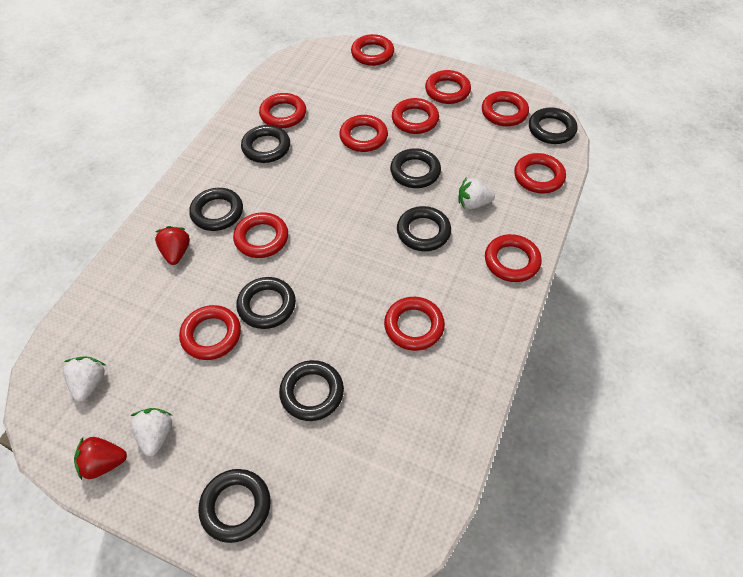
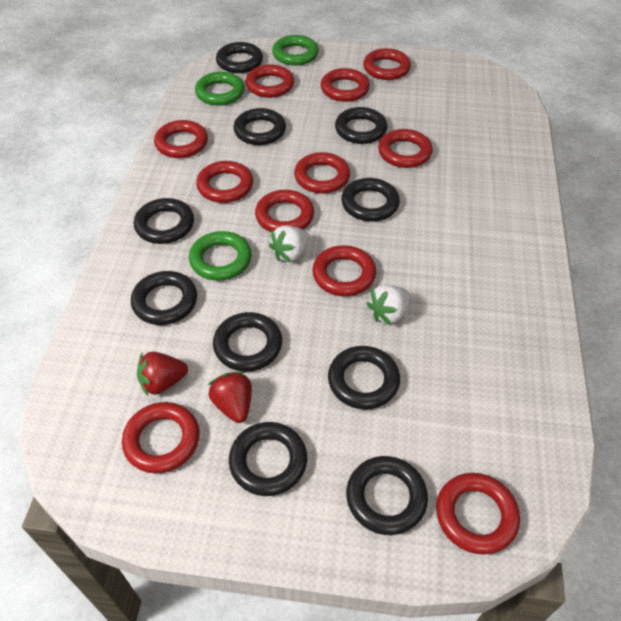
black ring: [189,188,243,231] [198,469,271,543] [236,277,296,329] [241,125,290,163] [279,360,344,421] [390,148,441,188] [397,206,451,251] [529,107,577,144] = 8 -> [131,271,197,325] [134,198,194,244] [213,312,282,371] [216,42,263,73] [229,422,307,496] [234,108,286,145] [328,346,400,409] [335,107,387,144] [341,178,400,221] [346,456,428,535] = 10
green ring: none = 0 -> [189,231,252,281] [195,72,245,106] [272,35,319,66] = 3
white strawberry: [63,356,106,402] [130,408,172,457] [458,177,495,209] = 3 -> [269,226,310,262] [367,285,410,325] = 2

